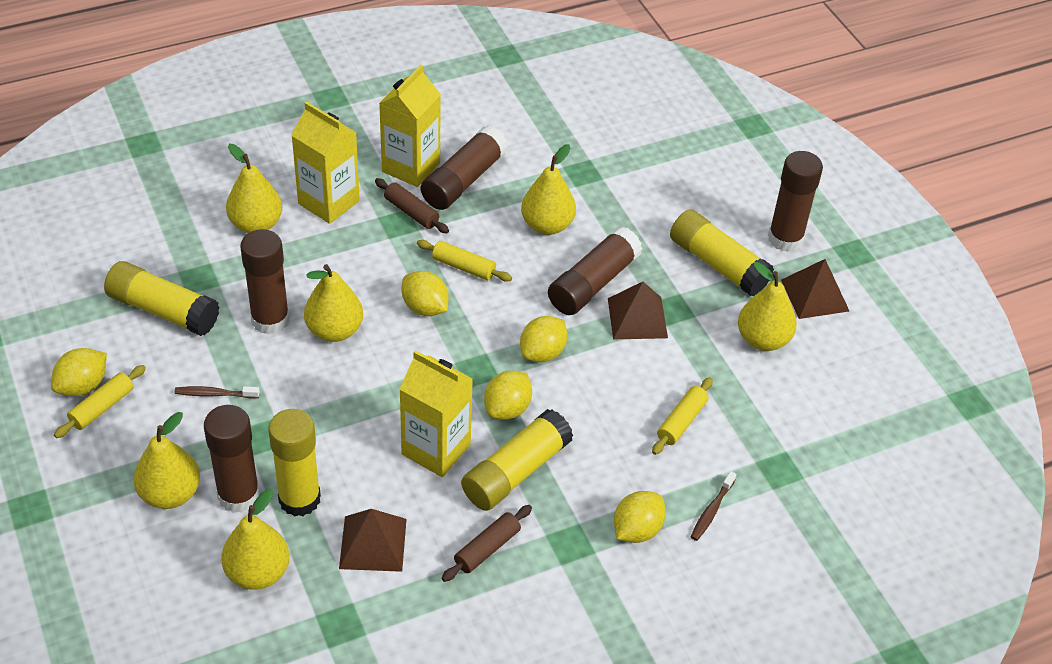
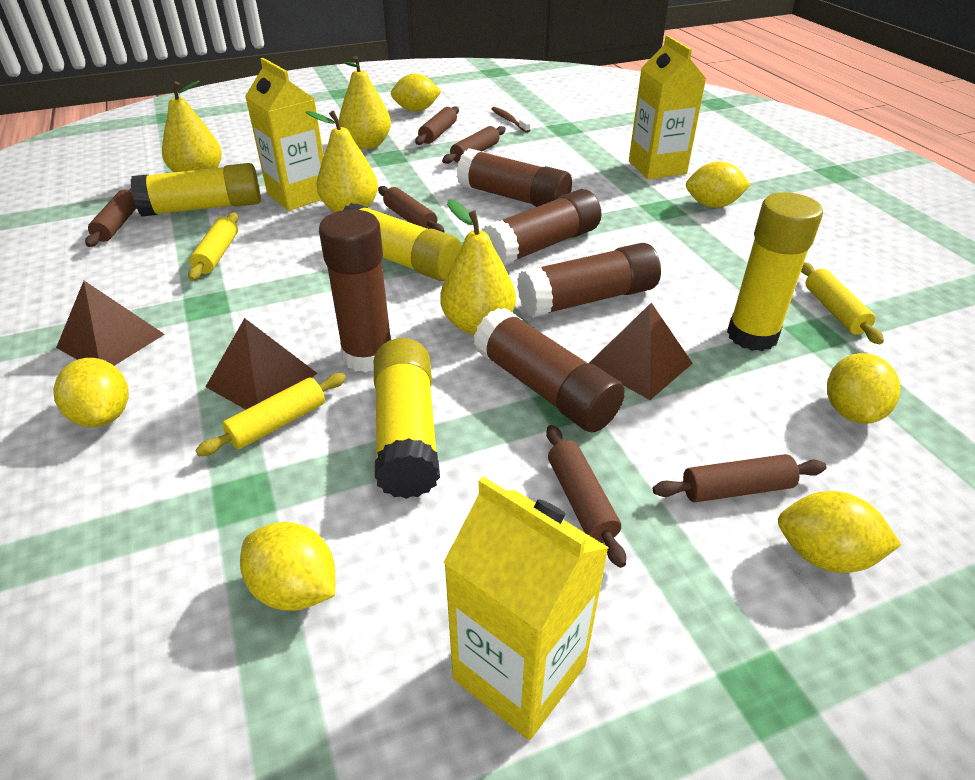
brown rolling pin: [375,178,449,233] [442,505,532,582] = 2 -> [85,188,136,247] [378,186,444,232] [415,106,459,145] [442,126,506,164] [546,425,626,568] [653,454,827,502] = 6
brown toothbrush: [174,386,260,399] [691,471,736,541] = 2 -> [492,107,531,133] = 1
yellow lemon: [51,348,107,396] [402,271,449,316] [484,371,532,420] [520,316,567,362] [614,491,666,543] = 5 -> [53,358,129,427] [240,522,335,611] [391,74,441,112] [686,162,750,208] [778,491,901,573] [827,353,901,424] = 6
yellow pear: [134,412,200,509] [221,489,290,590] [226,144,282,233] [304,264,363,342] [521,144,576,235] [738,262,797,351] = 6 -> [162,81,222,172] [306,111,378,212] [339,56,391,149] [440,200,516,335] = 4

